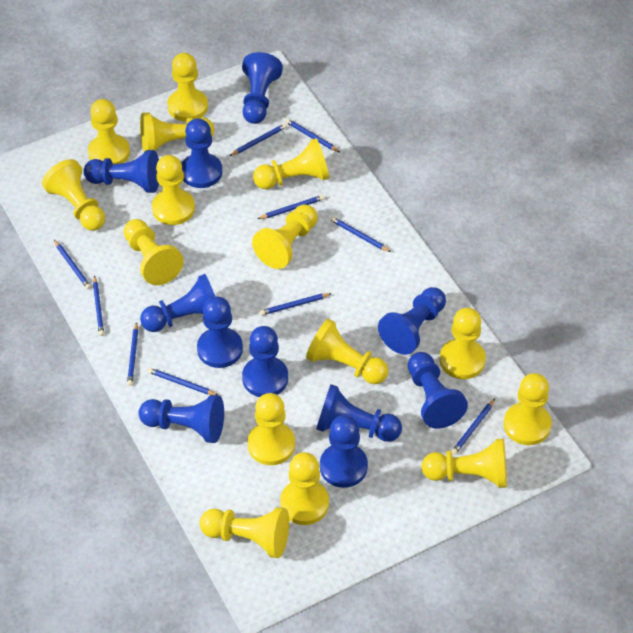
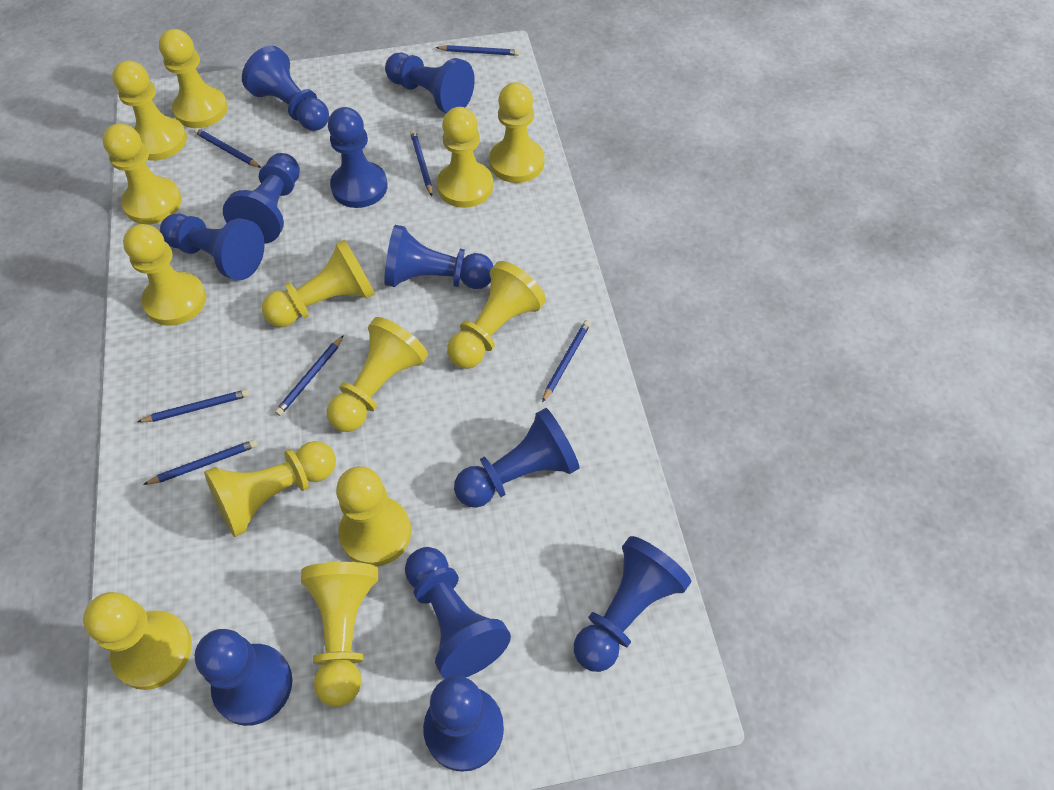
blue pencil: [54,240,91,289] [93,276,104,336] [127,322,138,386] [148,368,217,395] [229,124,287,156] [258,195,324,219] [260,293,332,315] [285,119,340,152] [331,217,391,252] [451,399,495,455] = 10 -> [137,389,249,422] [143,440,257,485] [194,128,261,168] [275,335,344,416] [410,130,432,196] [435,45,520,56] [542,320,591,403] = 7
yellow pawn: [42,159,105,231] [88,99,130,164] [124,219,184,285] [140,112,214,152] [152,155,195,225] [167,53,208,122] [200,507,289,558] [248,393,295,465] [252,205,318,269] [253,138,329,189] [280,452,329,525] [306,319,388,384] [421,439,507,488] [440,308,486,379] [504,373,552,445] = 15 -> [83,592,192,690] [103,123,182,224] [112,61,187,160] [123,224,206,326] [159,29,228,128] [204,441,336,537] [262,239,375,327] [301,562,378,707] [327,317,428,432] [336,466,411,566] [437,107,493,208] [447,261,546,369] [489,82,544,183] = 13

